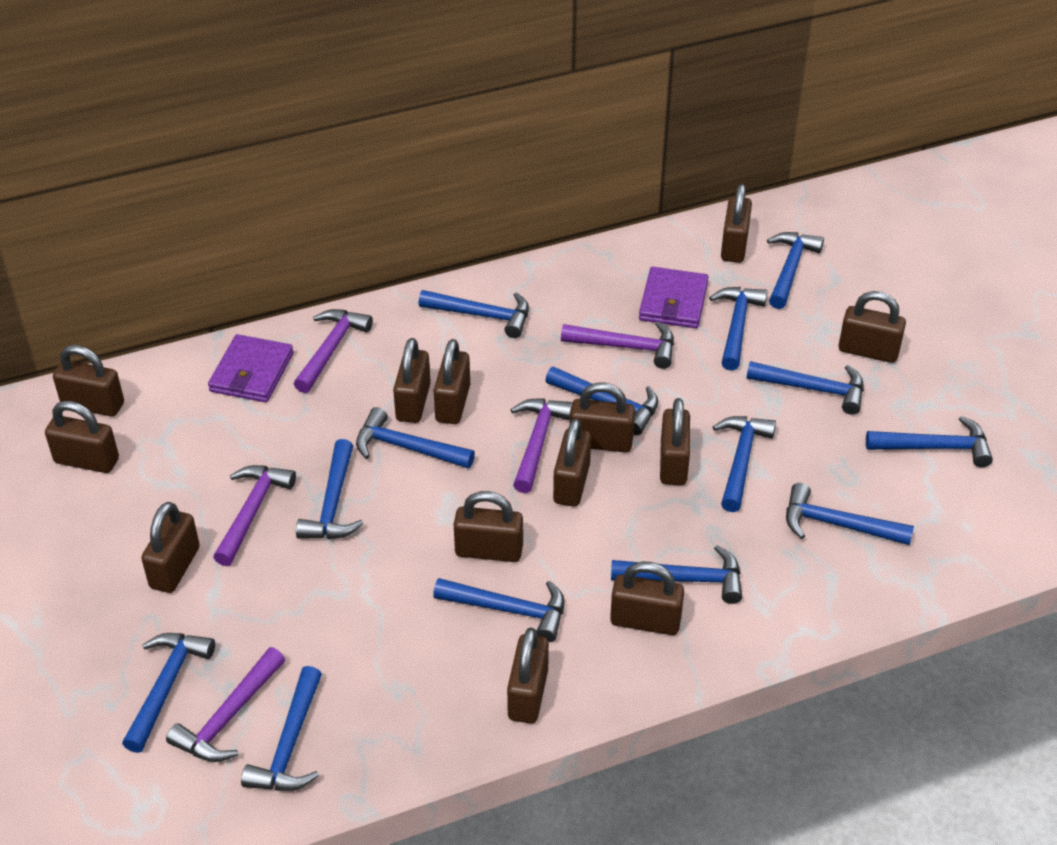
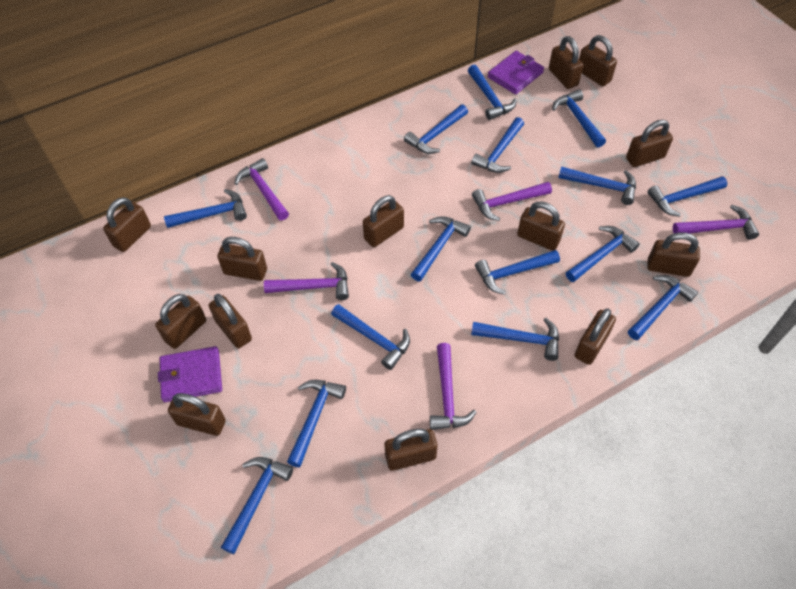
blue hammer: [122,633,215,753] [241,666,322,791] [296,439,363,539] [356,407,475,469] [419,290,529,338] [433,578,564,642] [545,366,658,435] [611,545,742,604] [709,287,767,371] [713,416,776,512] [747,361,864,415] [767,232,824,309] [786,483,914,545] [866,416,993,467] = 14 -> [164,189,247,228] [221,457,293,554] [287,380,346,467] [331,304,410,370] [404,104,468,154] [411,216,471,281] [468,65,517,120] [471,117,524,173] [471,318,559,361] [475,250,560,295] [552,89,606,148] [558,166,636,205] [566,226,640,282] [628,275,698,340] [647,176,727,217] = 15

